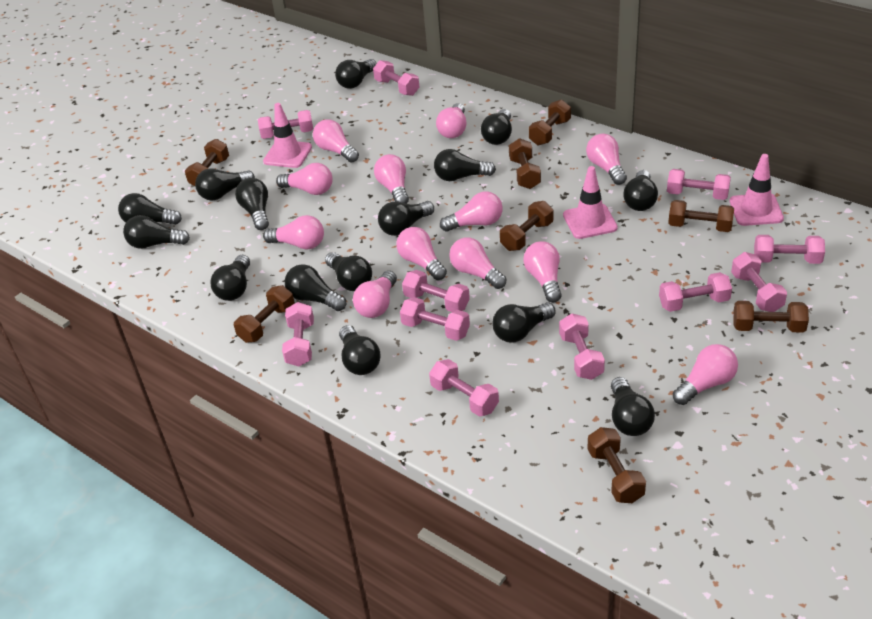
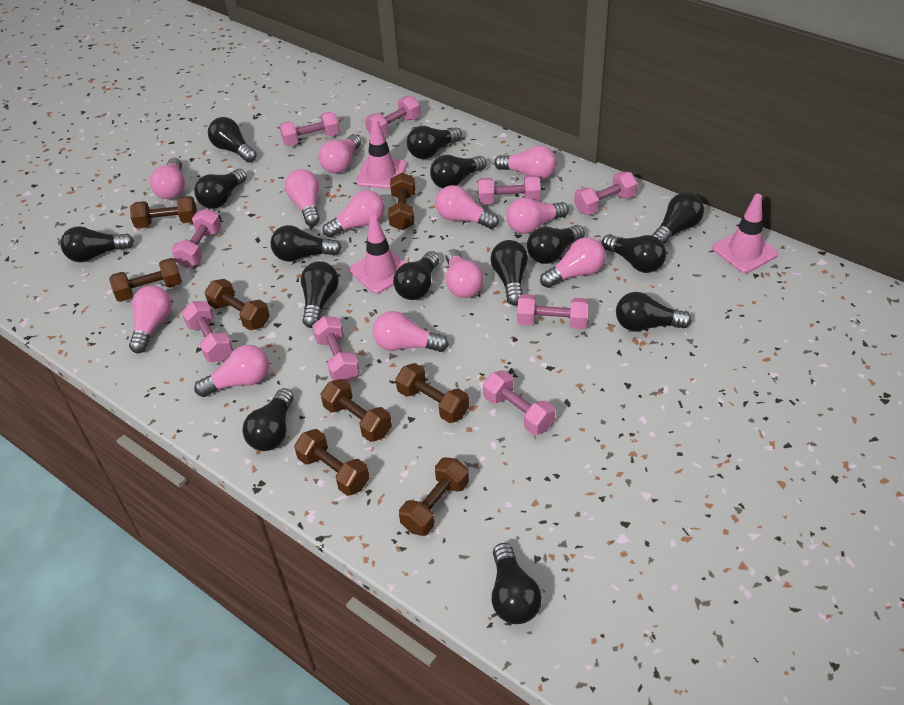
pink dumbbell: [258,110,313,139] [282,302,314,367] [373,60,419,96] [400,297,470,341] [402,270,470,312] [429,359,499,416] [559,313,605,380] [659,272,732,312] [667,169,731,200] [731,252,787,312] [754,235,825,264] = 11 -> [171,209,222,268] [182,301,233,362] [279,112,340,146] [312,316,360,382] [365,95,421,136] [478,175,541,205] [483,370,555,435] [517,294,588,329] [574,171,638,215] = 9

